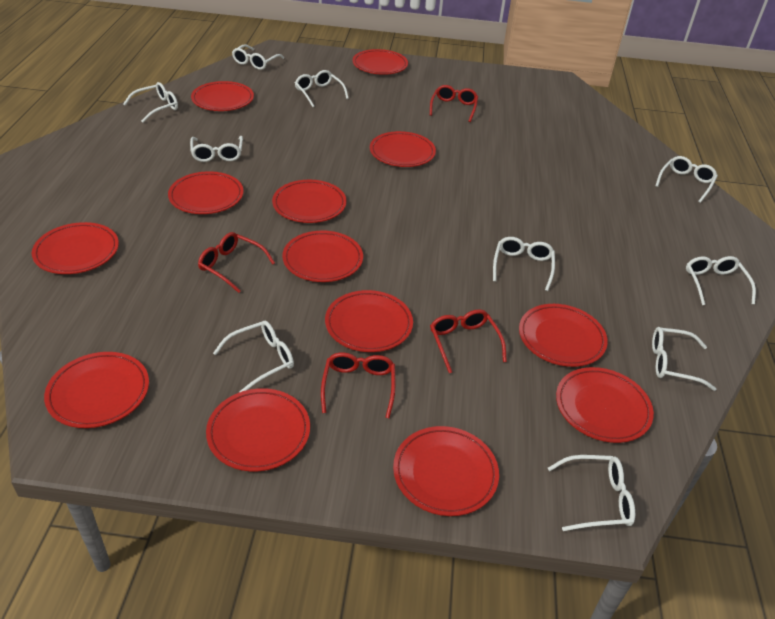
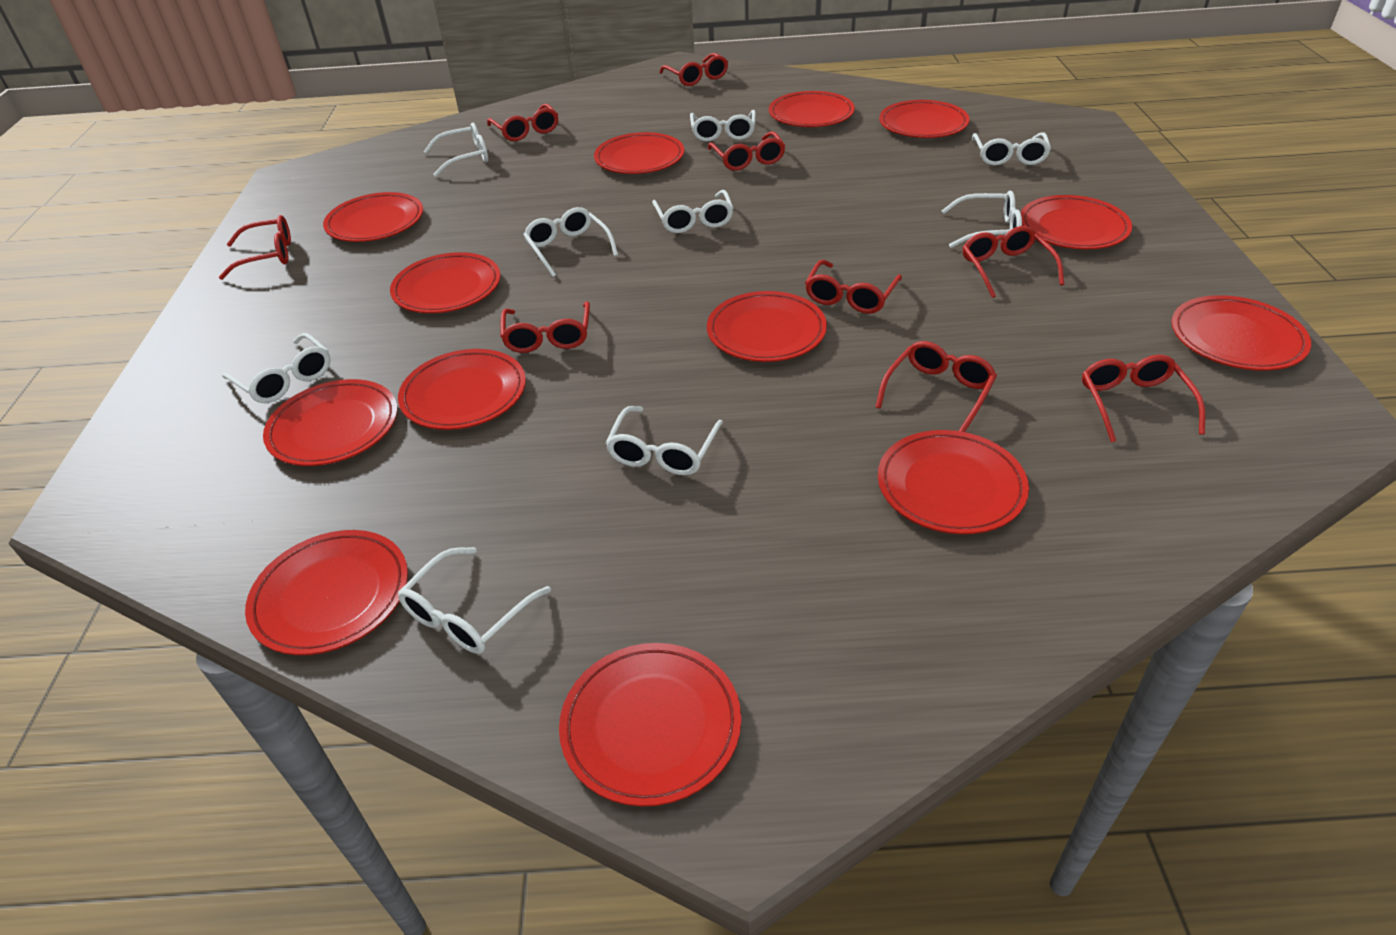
red glasses: [198,232,275,293] [321,352,395,418] [430,85,478,122] [430,309,507,373] = 4 -> [219,215,291,280] [487,103,558,141] [500,301,590,353] [659,53,728,86] [708,131,786,171] [805,260,902,314] [876,341,997,432] [963,226,1064,298] [1082,355,1205,442] = 9
white glasses: [123,82,178,122] [190,136,243,162] [213,321,294,392] [232,44,284,70] [295,70,349,107] [493,237,555,291] [548,455,635,531] [652,327,716,391] [655,156,718,203] [686,256,756,305] = 10 -> [222,333,331,403] [398,547,551,654] [424,123,488,177] [523,207,618,277] [606,406,723,475] [652,190,733,233] [690,110,756,142] [942,191,1022,248] [972,132,1051,165] = 9

